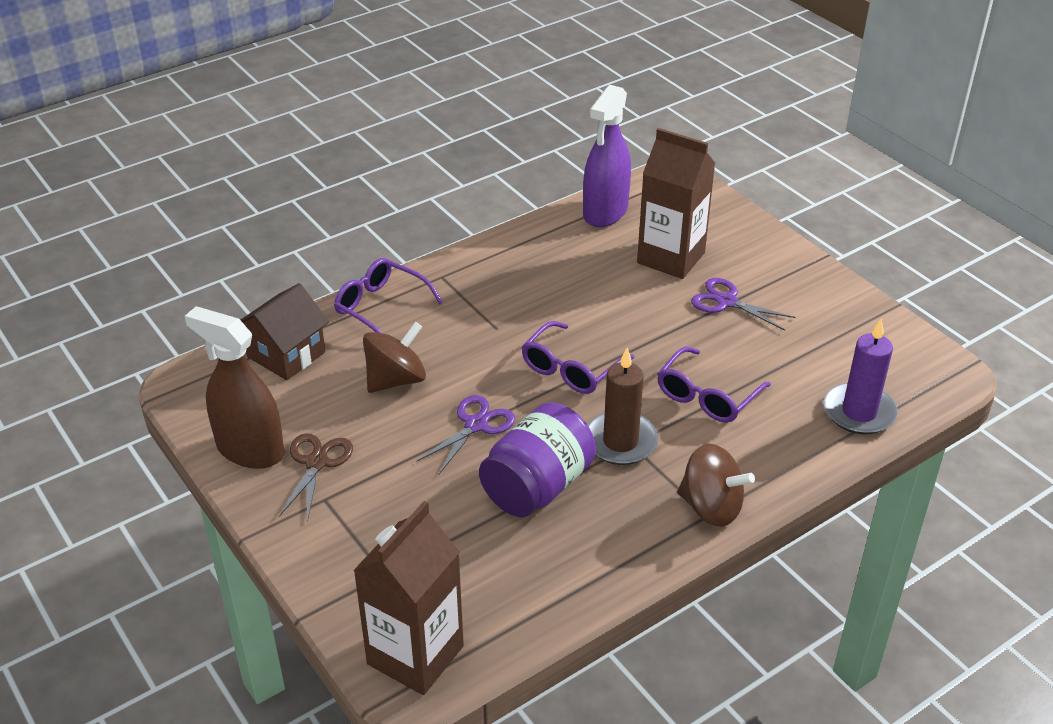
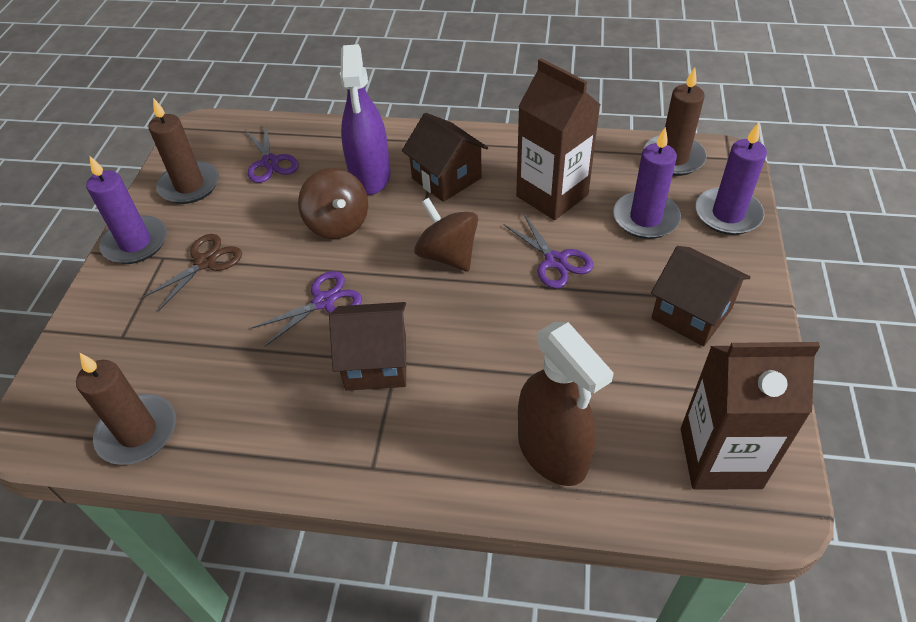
brown candle: [587,348,658,465] = 1 -> [76,353,176,465] [148,98,219,204] [644,67,707,176] = 3
brown house: [241,283,329,380] = 1 -> [329,302,407,391] [402,113,488,202] [651,246,751,347] = 3
purple candle: [824,319,898,434] = 1 -> [86,155,167,264] [613,127,681,239] [696,123,767,235] = 3
purple glasses: [334,258,443,334] [522,321,634,394] [657,347,771,423] = 3 -> none = 0
purple jar: [479,402,596,517] = 1 -> none = 0
purple scissors: [417,395,515,474] [691,278,795,330] = 2 -> [245,124,299,183] [251,271,362,346] [504,214,594,289] = 3

